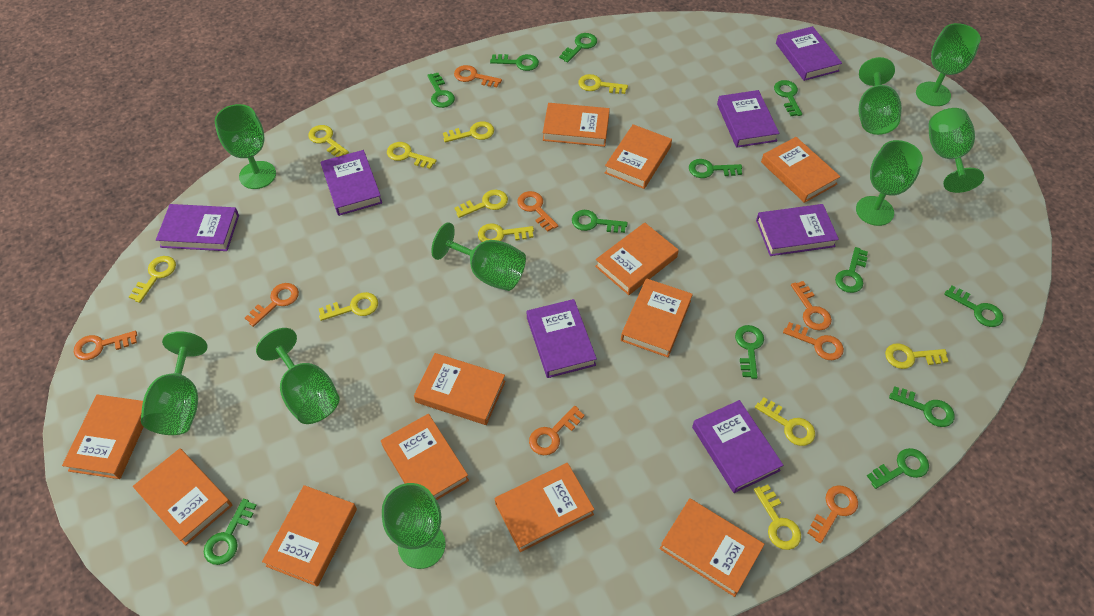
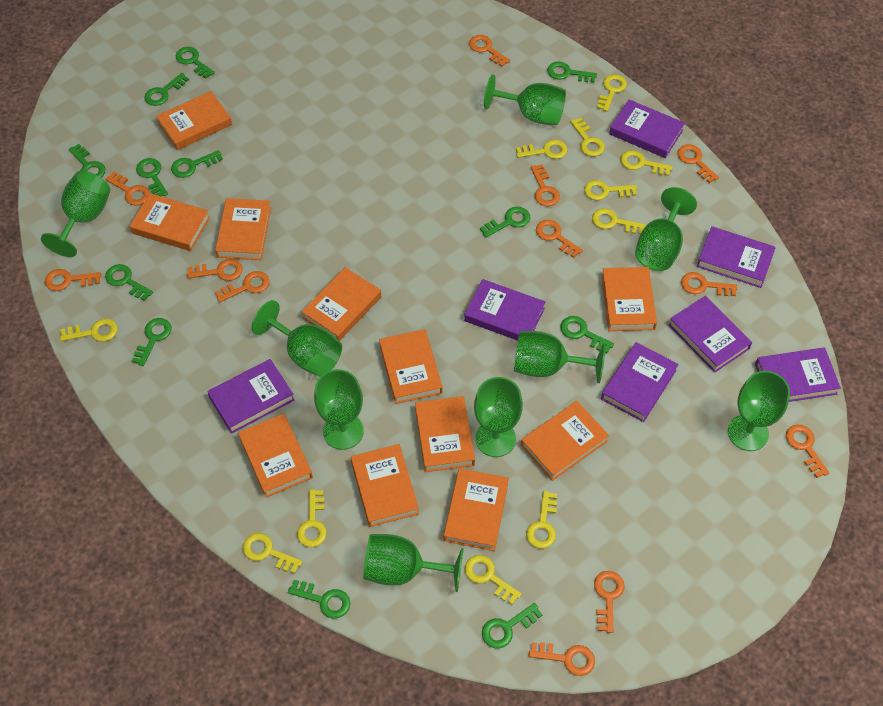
orange book: [62,394,143,479] [133,448,232,546] [262,485,357,587] [381,414,469,500] [414,353,505,425] [495,463,595,552] [543,103,610,147] [595,222,679,295] [605,124,672,189] [621,278,693,357] [660,498,764,597] [761,137,841,203] = 12 -> [130,193,210,251] [156,91,232,150] [215,198,271,260] [238,414,313,498] [302,267,381,341] [351,444,419,527] [379,329,443,404] [415,396,475,472] [444,468,509,551] [521,401,609,481] [601,267,657,331] = 11
orange key: [74,331,137,360] [245,283,299,327] [454,65,502,87] [517,191,558,232] [529,406,585,455] [783,322,844,360] [791,281,832,330] [808,485,858,543] = 8 -> [45,269,101,291] [105,172,150,206] [187,259,243,281] [215,271,270,303] [469,35,510,67] [529,642,595,676] [531,165,560,206] [536,220,583,258] [594,571,624,633] [677,144,719,183] [681,272,737,296] [786,425,829,478] = 12

